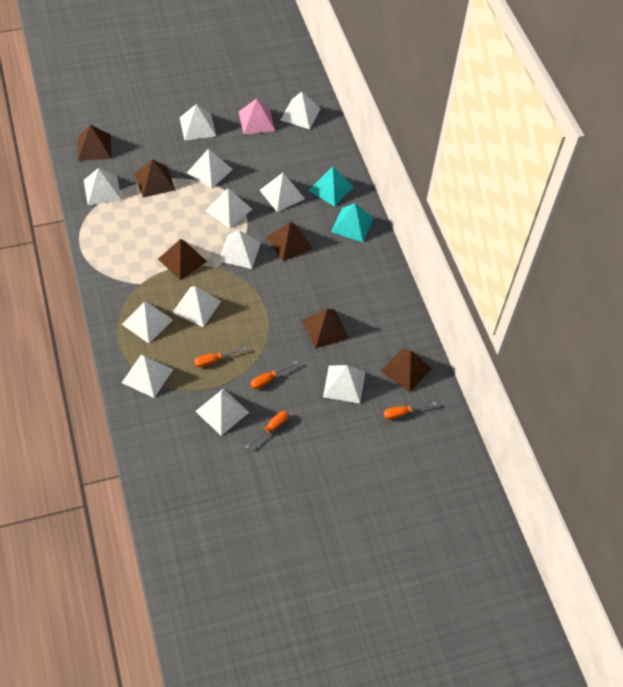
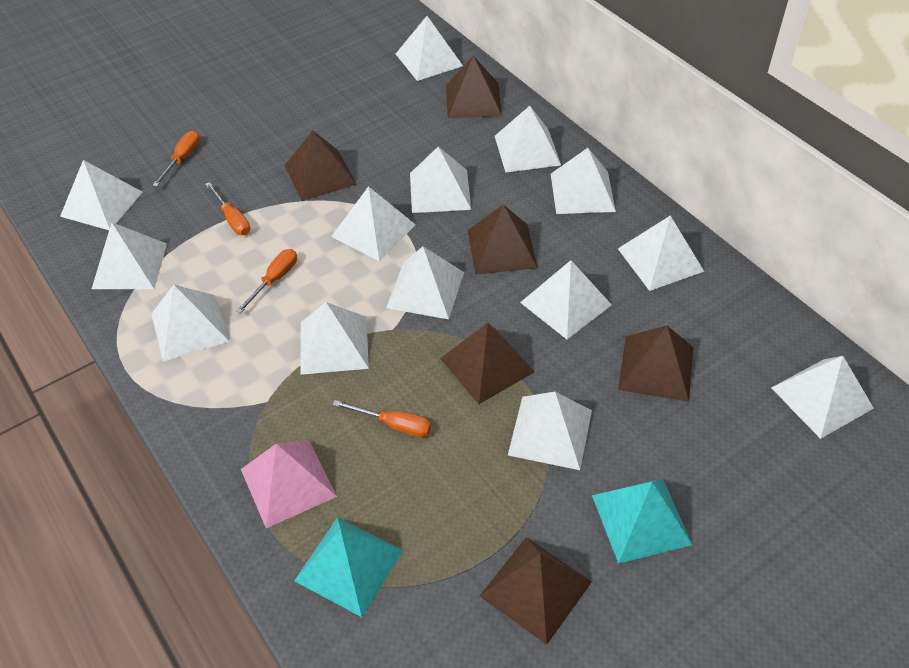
white pyramid: [84,168,122,205] [122,301,173,343] [122,355,173,398] [172,286,221,327] [180,104,216,141] [187,149,233,188] [195,388,249,436] [205,188,252,229] [218,230,261,269] [260,173,305,212] [281,92,321,129] [323,365,365,403] = 12 -> [60,160,142,230] [92,222,167,289] [151,285,229,362] [300,302,369,375] [331,186,416,261] [386,246,464,319] [396,16,463,81] [410,147,471,213] [495,106,561,173] [508,392,592,470] [520,260,612,339] [551,148,616,214] [618,216,704,291] [771,356,874,439] = 14

